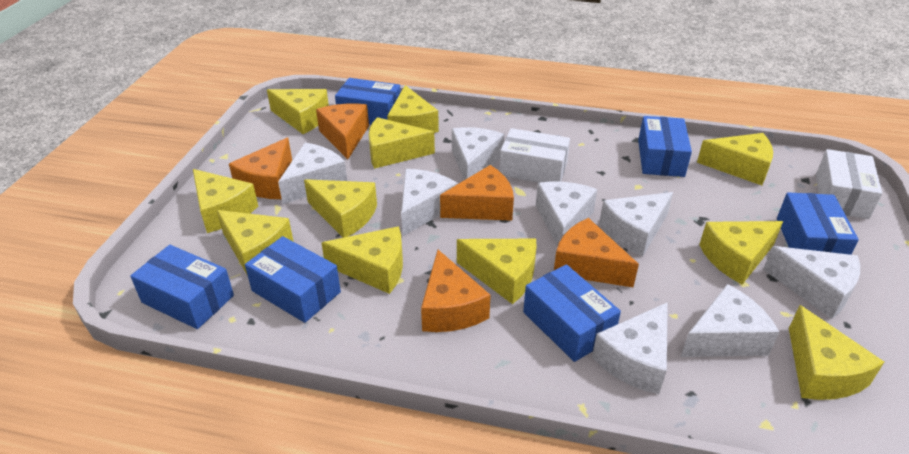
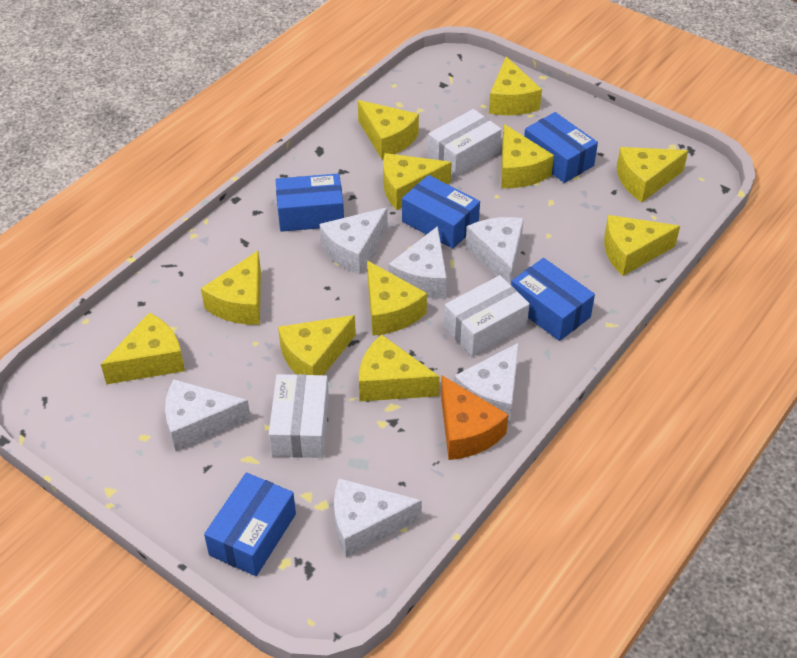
blue box: [130,245,234,329] [245,236,341,323] [335,78,401,125] [523,264,621,362] [638,116,692,177] [777,192,859,255] = 6 -> [204,473,296,576] [276,174,344,232] [402,175,480,249] [511,258,595,341] [524,112,598,183] = 5
orange cheese: [229,138,292,199] [316,104,369,159] [421,250,491,332] [440,165,514,221] [554,218,639,287] = 5 -> [441,376,509,460] = 1
white box: [499,128,570,183] [816,149,882,219] = 2 -> [269,374,329,458] [428,109,502,178] [444,275,530,357] = 3
white cheese: [278,143,347,204] [401,169,458,236] [452,127,504,180] [536,182,597,246] [592,302,668,394] [599,192,673,256] [681,284,779,357] [763,246,860,319] = 8 -> [165,379,251,452] [320,208,388,275] [334,478,422,558] [389,226,447,298] [454,343,519,424] [466,217,524,285] = 6

